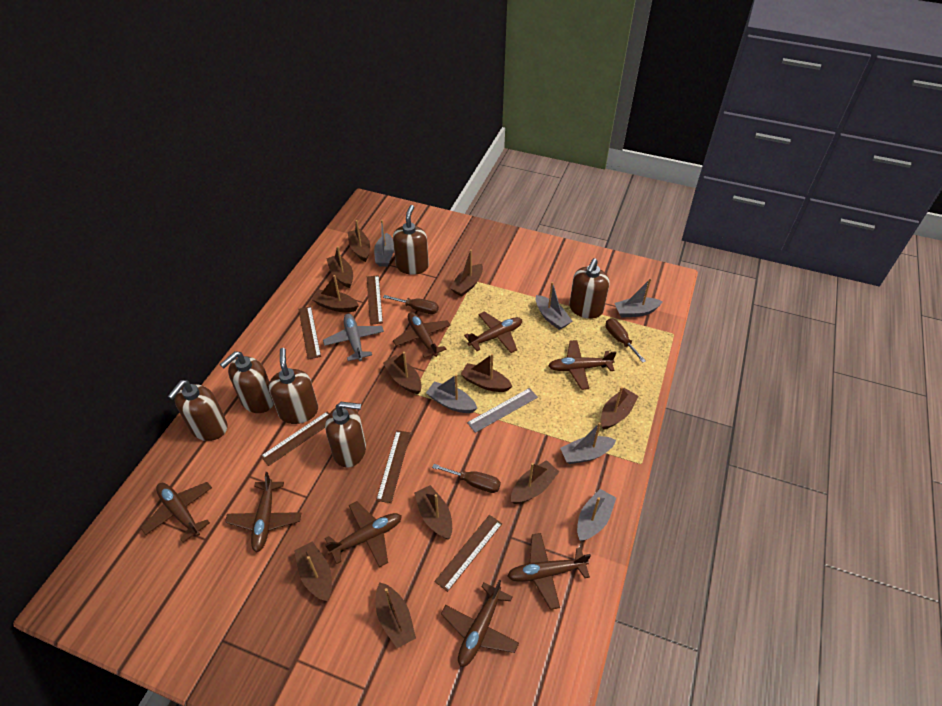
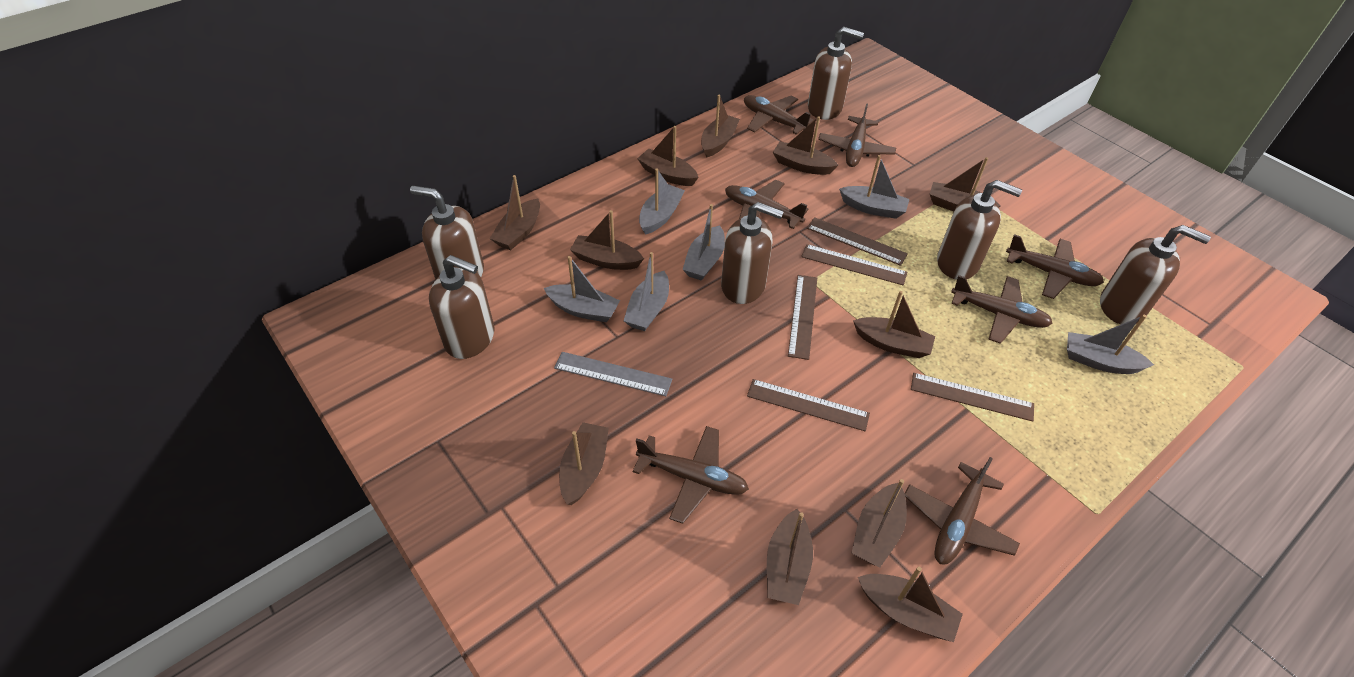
brown plane: [141,482,212,543] [225,472,301,552] [325,501,402,567] [393,312,451,358] [441,580,519,667] [464,311,522,353] [508,533,591,610] [548,340,617,390] = 8 -> [633,426,749,524] [725,180,808,229] [744,95,814,135] [818,103,896,167] [905,457,1020,565] [951,275,1053,344] [1006,234,1104,299] = 7
brown screwdriver: [383,295,439,314] [432,464,501,493] [606,319,646,363] = 3 -> none = 0
grey plane: [323,314,384,361] = 1 -> none = 0

